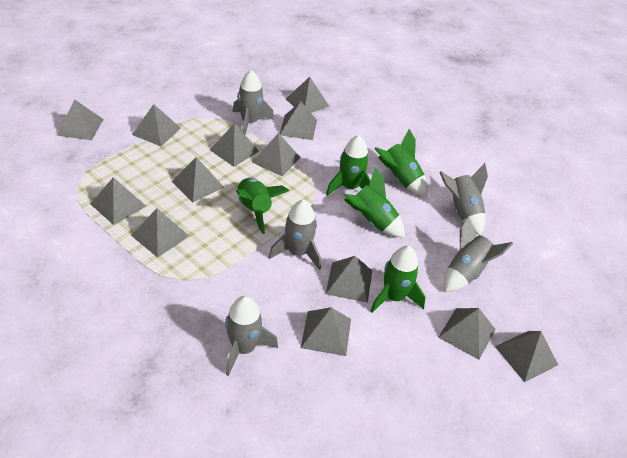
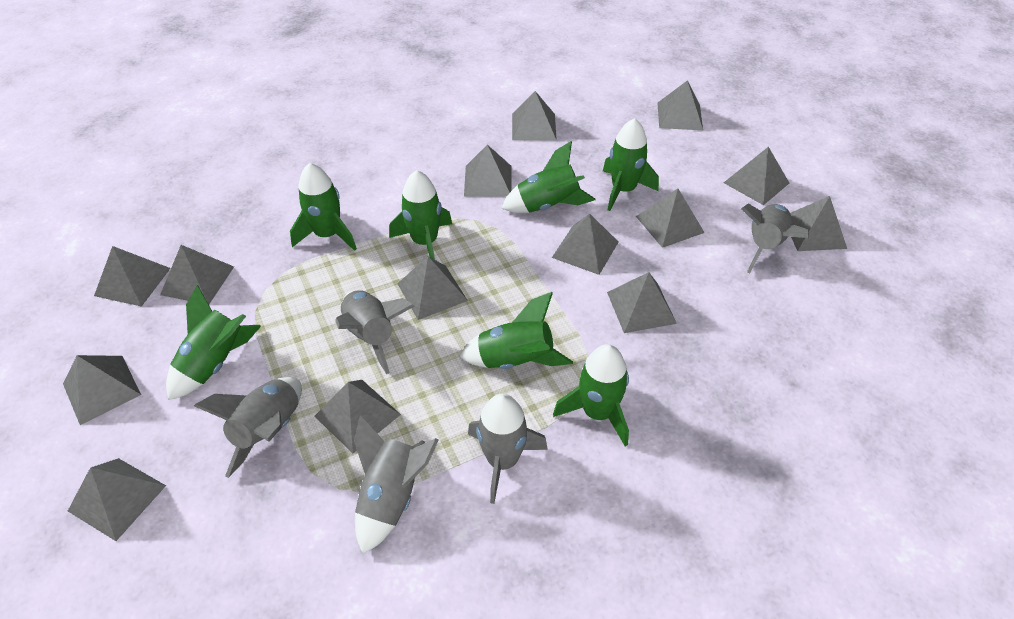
green rocket: [236,178,289,234] [326,135,371,195] [344,167,405,238] [370,246,426,313] [374,129,428,196] = 5 -> [166,285,261,400] [290,163,357,251] [389,170,452,260] [459,292,573,369] [501,141,596,213] [553,344,629,446] [603,118,659,211] = 7
grey pyramid: [57,99,103,140] [90,177,146,225] [131,208,189,257] [132,104,181,146] [172,157,224,202] [210,123,259,167] [252,133,301,176] [280,101,317,140] [286,77,329,113] [301,307,351,356] [326,256,373,303] [438,308,496,359] [495,331,558,382] = 13 -> [63,355,141,425] [68,458,166,541] [94,246,171,307] [160,245,234,304] [315,380,401,453] [397,256,468,320] [464,145,512,197] [512,91,557,140] [552,214,618,275] [607,272,677,333] [636,188,705,248] [657,80,703,130] [724,147,789,205] [790,196,847,251] = 14

